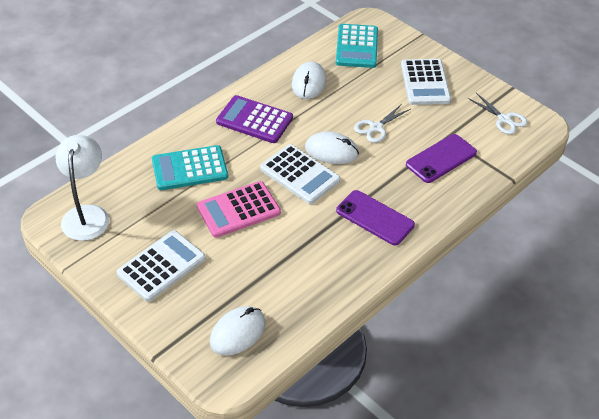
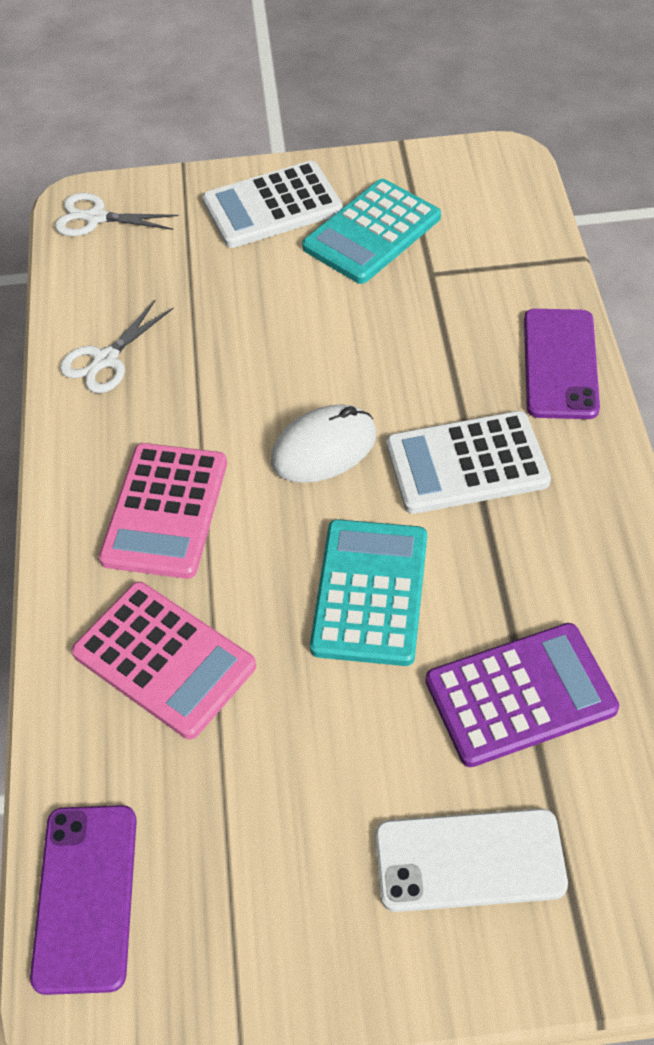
pink calculator: [197,181,281,238] = 1 -> [72,582,256,739] [99,443,227,579] = 2
white calculator: [117,230,205,302] [260,144,340,204] [401,59,451,105] = 3 -> [203,161,343,248] [386,411,551,514] = 2
white lamp: [56,135,109,241] = 1 -> none = 0
white mouse: [210,306,265,356] [292,61,326,99] [305,132,359,164] = 3 -> [271,404,376,483] = 1
white phone: none = 0 -> [375,808,568,912] = 1

